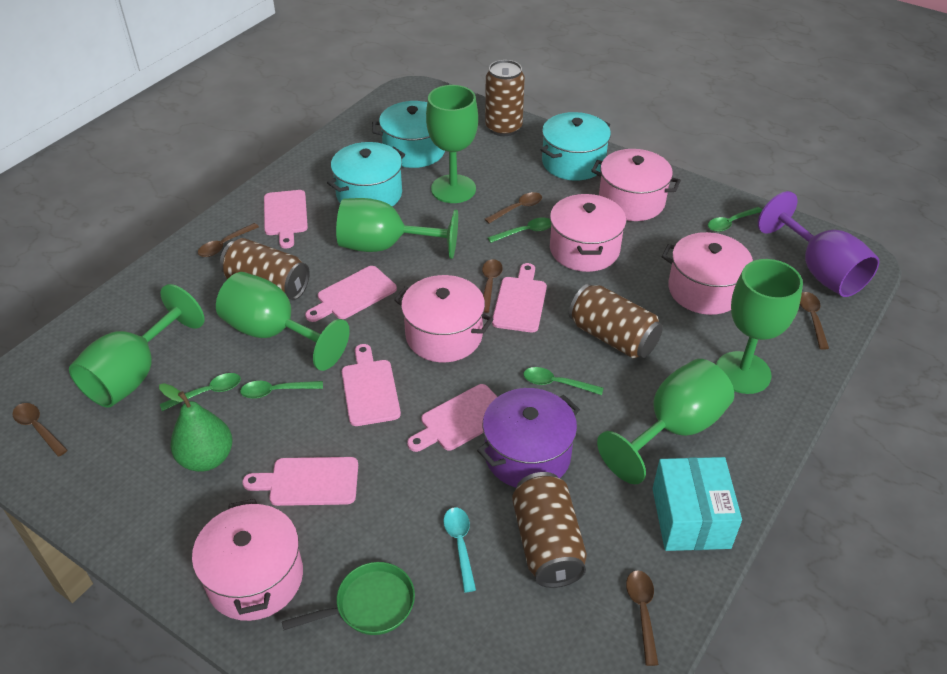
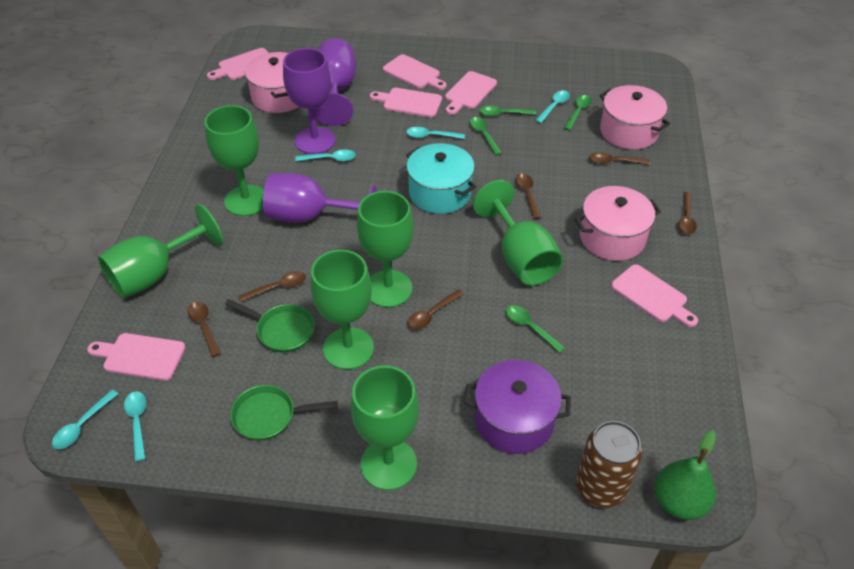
brown can: [220,238,310,300] [485,60,525,136] [512,472,587,588] [569,284,663,358] = 4 -> [576,421,643,508] = 1
green pan: [282,562,415,635] = 1 -> [225,299,315,352] [230,385,337,441] = 2
green spoon: [160,373,241,411] [240,381,323,399] [488,217,551,243] [523,367,603,395] [708,207,762,232] = 5 -> [470,117,502,155] [480,106,537,116] [506,305,565,353] [564,95,592,130] = 4
pink pot: [192,499,303,621] [394,275,493,362] [550,194,626,272] [591,149,681,221] [662,232,753,315] = 5 -> [245,52,299,113] [574,186,661,261] [599,85,670,150] = 3
purple goblet: [758,191,879,297] = 1 -> [263,173,377,223] [283,48,336,154] [314,38,356,126] = 3
turquoise box: [653,457,742,551] = 1 -> none = 0
turquoise pot: [327,142,405,206] [372,101,445,168] [540,112,611,181] = 3 -> [406,143,476,214] = 1
turquoise spoon: [443,508,476,592] = 1 -> [52,390,118,449] [124,392,146,462] [295,150,356,161] [406,127,465,139] [535,91,570,124] = 5

